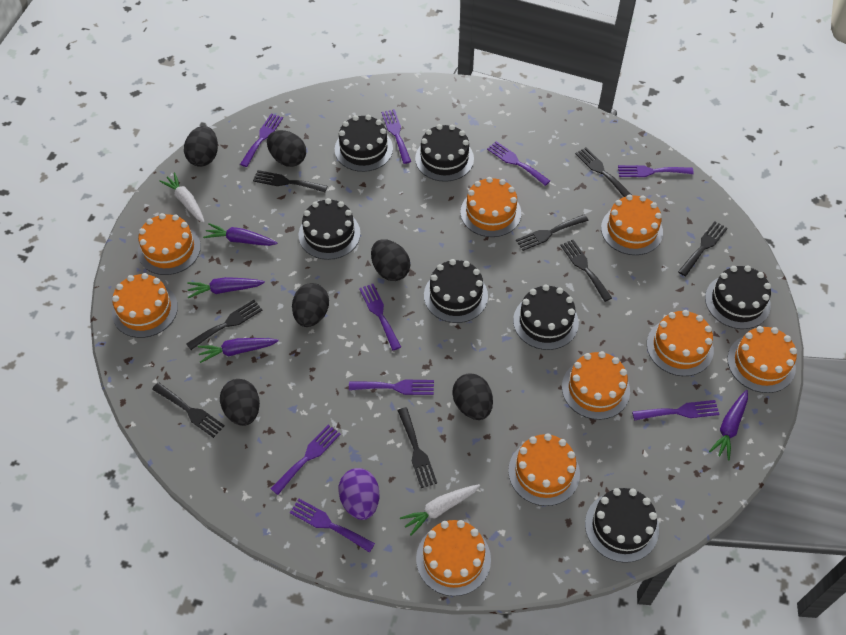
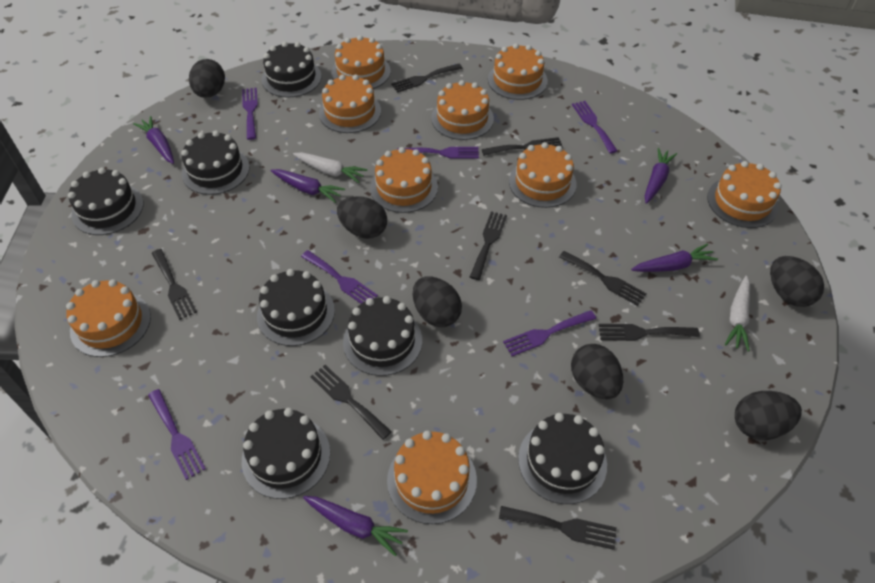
purple carrot: [187,277,265,298] [198,338,279,363] [203,223,277,246] [709,390,748,461] = 4 -> [133,116,174,164] [271,169,345,203] [303,496,408,557] [631,243,718,272] [645,148,677,204] = 5
purple egg: [338,468,380,520] = 1 -> none = 0
purple fork: [240,113,283,167] [271,424,341,495] [290,499,375,553] [349,380,434,395] [359,284,401,350] [381,109,411,164] [487,141,550,186] [618,165,694,177] [632,400,719,421] = 9 -> [148,389,206,480] [242,88,258,140] [301,250,378,304] [397,147,479,159] [503,310,596,356] [572,101,618,153] = 6

